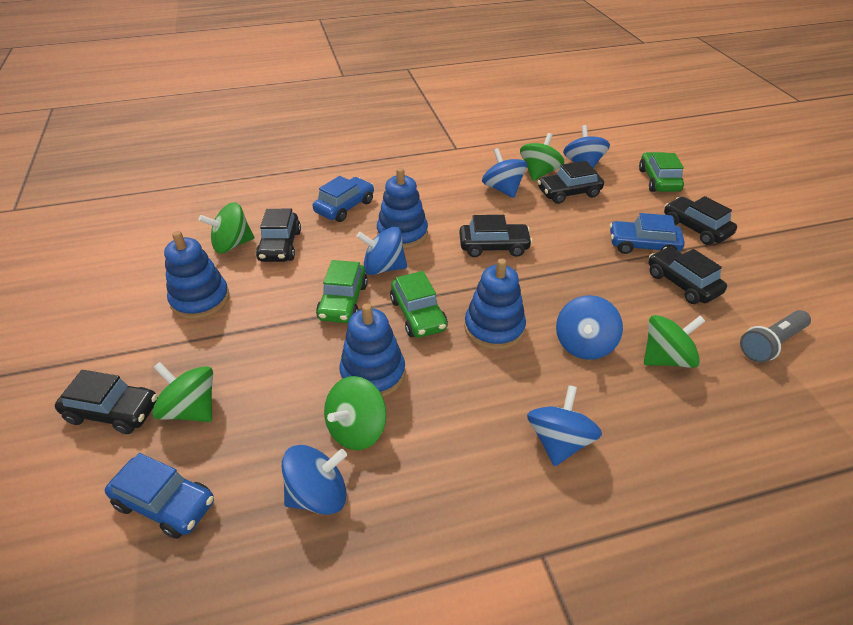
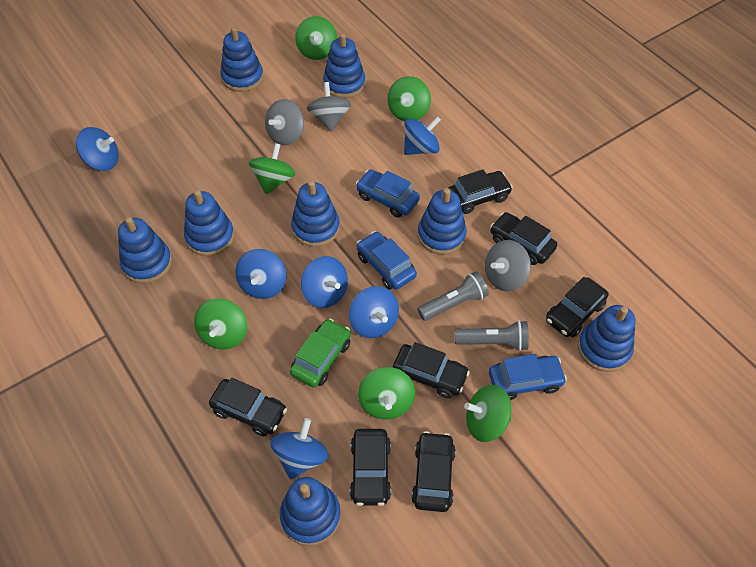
black car: [55,370,158,434] [256,209,301,262] [459,215,533,257] [537,161,604,204] [648,247,727,304] [664,196,737,245] = 6 -> [209,378,287,436] [350,429,391,506] [393,342,470,398] [411,431,456,512] [448,170,513,214] [490,212,557,265] [546,277,608,337] = 7
blue stacking toy: [164,231,230,320] [339,303,405,397] [377,168,428,249] [464,258,526,350] = 4 -> [118,217,172,283] [184,190,234,256] [221,27,263,92] [280,477,341,546] [291,180,340,247] [323,33,365,98] [418,188,467,255] [578,305,636,372] = 8
green car: [316,260,368,323] [390,271,448,338] [639,152,684,192] = 3 -> [290,319,351,388] = 1
green spinning top: [152,362,213,422] [199,202,254,253] [324,376,387,450] [520,133,564,181] [644,315,705,368] = 5 -> [194,299,247,350] [249,143,295,194] [295,16,337,60] [358,367,415,420] [387,76,431,121] [464,385,512,442] = 6
grey flashlight: [740,310,811,363] = 1 -> [418,271,489,321] [454,320,529,351] = 2
grey spinning top: none = 0 -> [265,99,304,146] [307,82,351,132] [485,240,531,291] = 3

